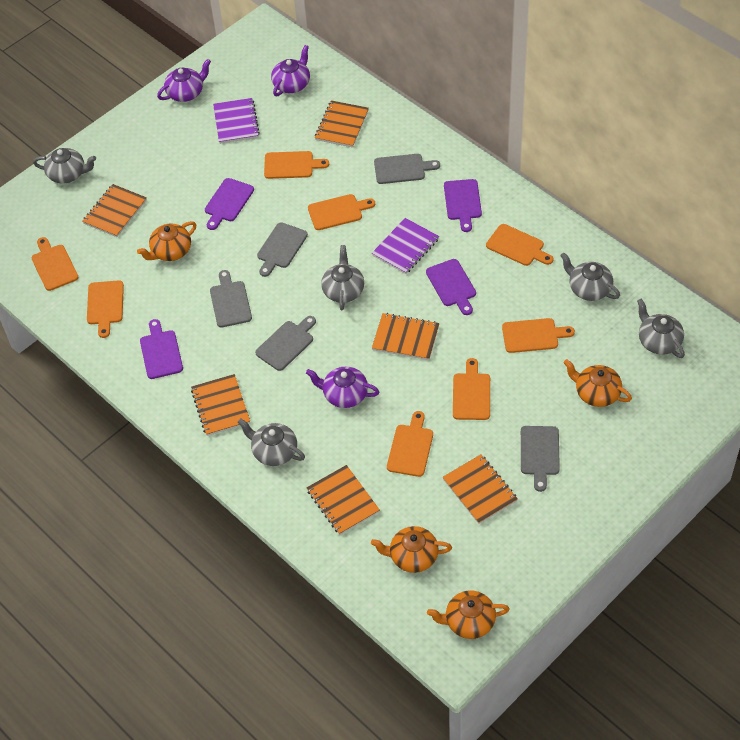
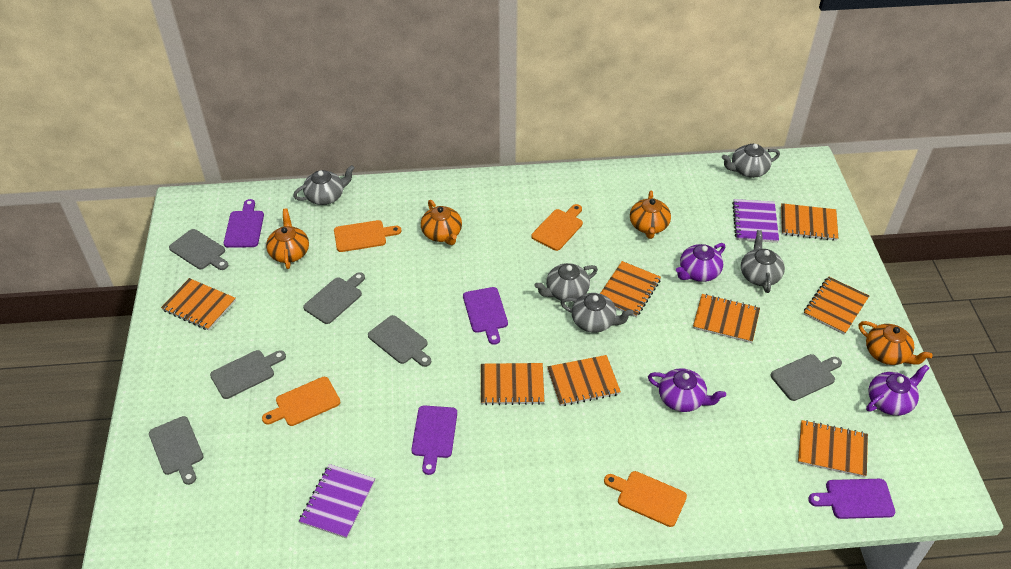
grey cutting board: [210,270,252,328] [255,316,316,371] [257,222,308,277] [374,154,440,184] [521,426,560,492] = 5 -> [149,416,203,485] [169,229,229,270] [210,350,286,399] [303,272,365,324] [368,315,431,367] [770,354,842,401] = 6
orange cutting board: [32,237,79,291] [87,280,124,338] [264,151,329,179] [308,194,375,230] [387,411,433,477] [453,358,490,420] [486,224,553,266] [502,318,575,353] = 8 -> [262,377,340,426] [334,220,401,252] [531,204,583,251] [604,471,687,527] = 4
orange notebook: [82,184,147,237] [191,374,250,436] [306,465,380,535] [315,100,369,148] [372,313,439,360] [443,455,518,524] = 6 -> [161,278,236,330] [481,363,544,405] [547,355,621,406] [600,261,661,317] [693,294,760,343] [781,203,838,241] [798,420,868,477] [804,277,869,335] = 8

